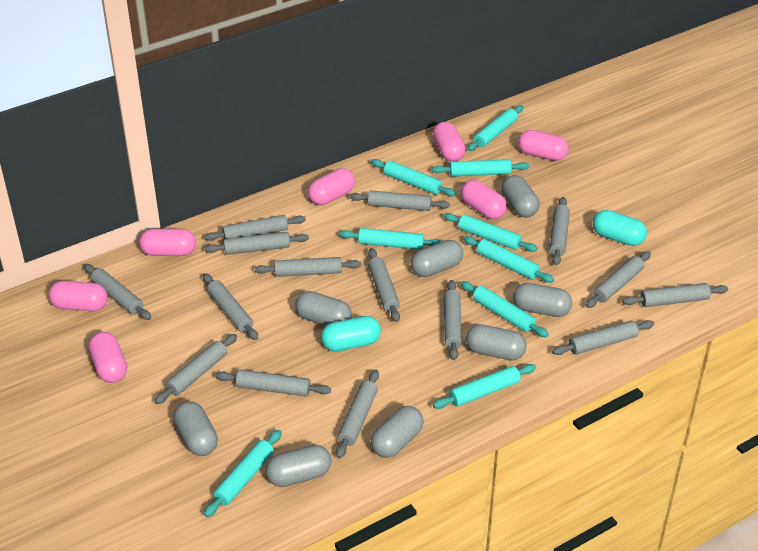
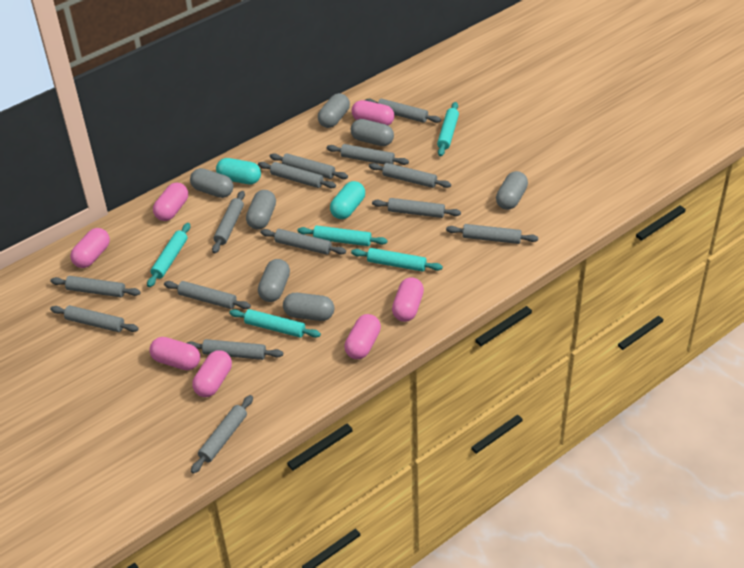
grey capsule: [174,401,218,456] [266,445,332,487] [295,291,352,326] [371,406,424,458] [411,240,463,277] [466,324,527,360] [502,175,540,218] [513,283,572,317] = 8 -> [190,168,234,198] [246,190,276,229] [258,259,290,302] [283,293,334,321] [318,93,350,128] [351,119,394,146] [496,171,528,210] = 7
grey rolling pin: [84,264,151,320] [154,334,237,404] [203,273,258,340] [204,215,306,241] [204,232,309,255] [216,370,331,396] [255,257,361,277] [336,370,379,459] [350,190,450,211] [368,248,400,322] [444,280,462,360] [550,197,570,265] [552,320,654,355] [586,251,651,308] [622,283,728,307] = 15 -> [50,276,141,297] [50,305,139,332] [164,281,251,309] [187,339,283,360] [191,395,253,474] [212,191,245,253] [258,162,336,188] [260,229,346,255] [270,153,348,179] [327,144,409,165] [365,99,441,123] [369,163,451,188] [372,198,461,218] [446,224,538,244] = 14
turquoise rolling pin: [204,430,282,517] [340,228,442,250] [371,159,456,196] [432,159,529,176] [433,364,536,409] [444,213,537,252] [461,281,549,337] [463,236,554,283] [468,105,523,151] = 9 -> [147,223,190,287] [229,309,321,338] [298,226,387,246] [351,248,443,272] [437,102,459,156] = 5

